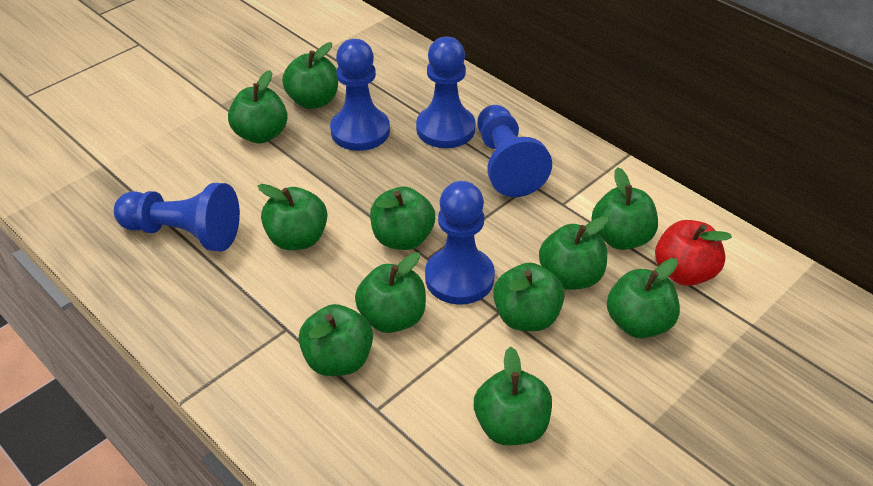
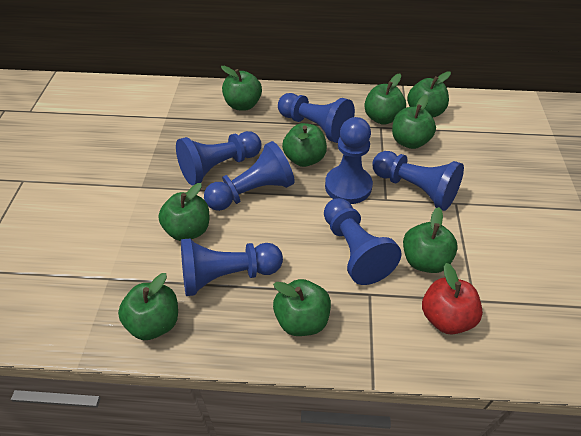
blue pawn: [114,183,240,252] [330,39,390,151] [416,37,476,148] [425,181,495,305] [478,105,552,197] = 5 -> [176,131,261,185] [181,239,283,296] [204,141,295,211] [278,93,355,143] [324,198,402,285] [325,117,373,204] [372,151,464,211] = 7
green apple: [228,70,288,144] [258,184,327,250] [282,42,338,109] [299,304,373,376] [355,252,426,333] [370,187,435,250] [474,347,552,445] [493,263,565,331] [539,216,608,290] [591,167,658,250] [607,258,680,338] = 11 -> [118,273,178,340] [158,183,209,241] [221,66,262,111] [273,279,331,336] [282,123,327,167] [364,74,406,125] [392,95,436,149] [403,207,458,273] [407,71,451,117] = 9

